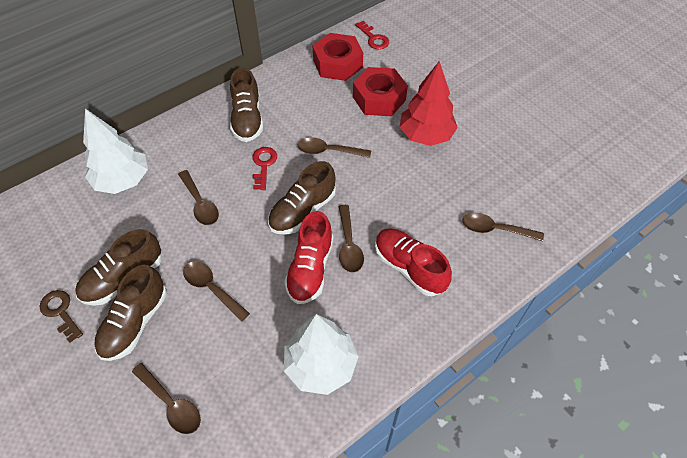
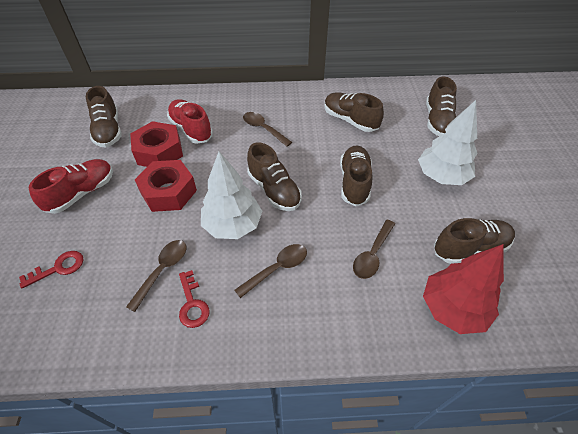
brown key: [39,290,83,343] = 1 -> none = 0
brown shoe: [75,229,162,306] [94,265,167,361] [230,68,263,142] [268,161,336,235] = 4 -> [86,86,122,147] [247,143,302,211] [325,92,384,132] [340,146,373,206] [426,77,457,136] [434,218,515,264] = 6
brown spoon: [132,363,201,434] [178,170,219,225] [183,261,250,322] [298,137,371,158] [338,205,364,273] [462,213,544,241] = 6 -> [126,240,186,312] [234,244,307,298] [243,112,292,147] [353,220,395,279] = 4

